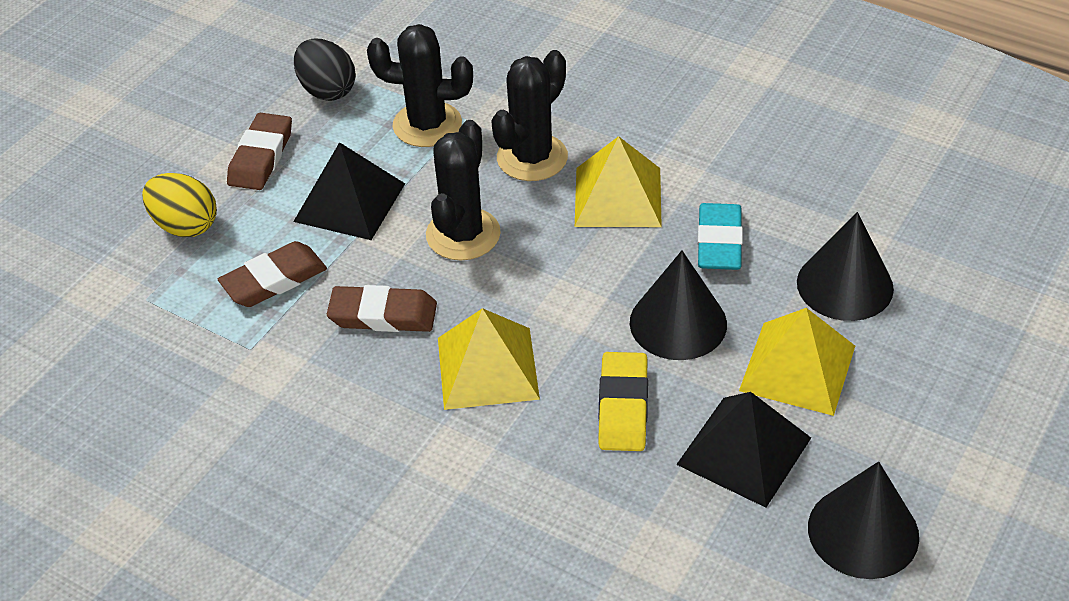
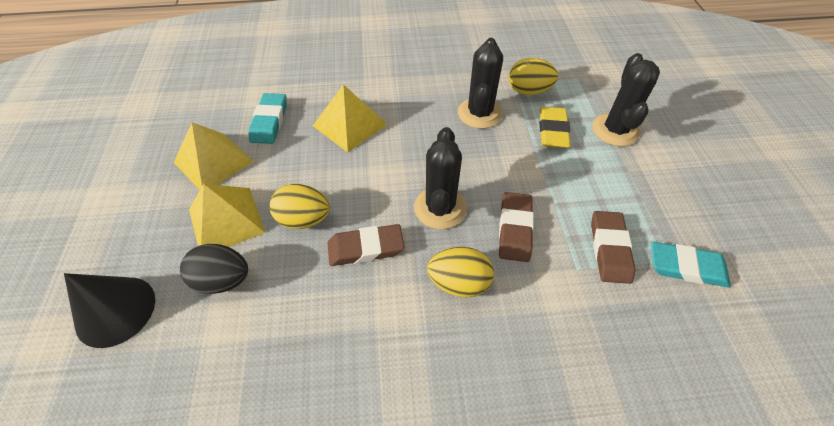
black cone: [630,251,727,360] [797,212,894,321] [808,461,919,579] = 3 -> [64,273,155,348] = 1
black pyramid: [293,142,405,240] [676,392,811,508] = 2 -> none = 0
turquoise eraser: [697,203,743,270] = 1 -> [248,93,287,144] [651,242,731,288] = 2
yellow egg: [142,173,217,237] = 1 -> [270,184,330,229] [427,247,494,298] [509,58,558,95] = 3

